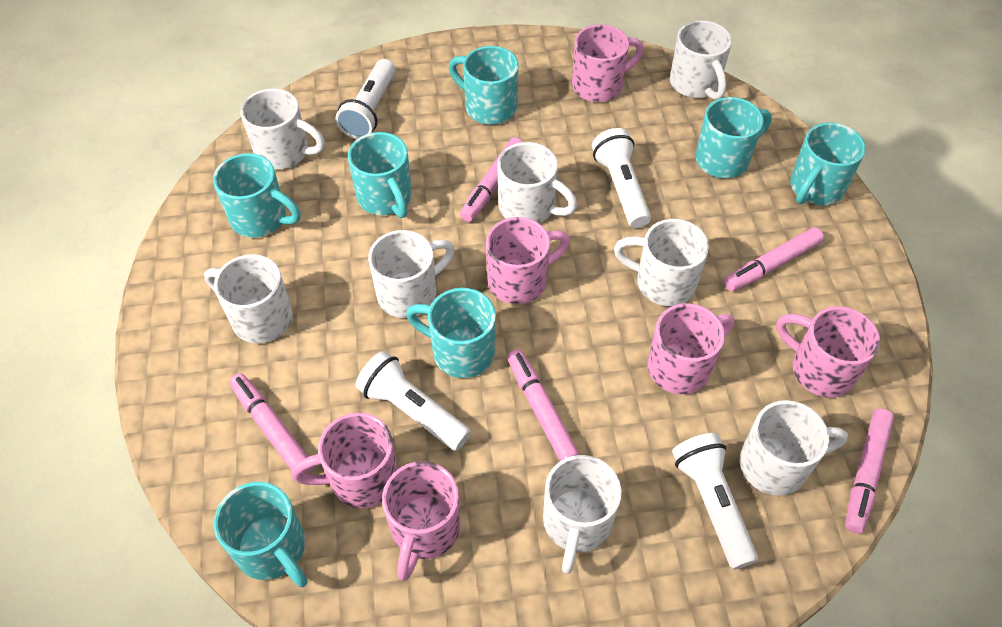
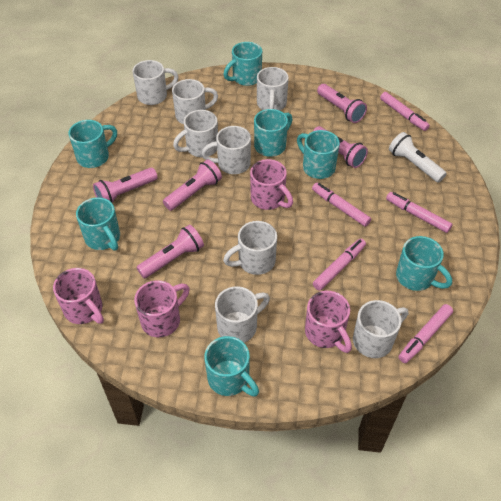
pink flashlight: none = 0 -> [93,168,157,203] [136,225,204,278] [163,160,222,211] [313,126,368,168] [317,84,367,123] = 5
pink mug: [291,413,398,508] [382,461,461,581] [486,217,570,304] [572,24,644,102] [647,303,734,394] [776,306,880,398] = 6 -> [53,268,104,324] [134,280,190,337] [250,159,293,210] [305,291,352,353] = 4
white flashlight: [335,59,396,139] [356,351,471,451] [592,128,651,228] [672,433,758,570] = 4 -> [389,132,447,183] = 1

